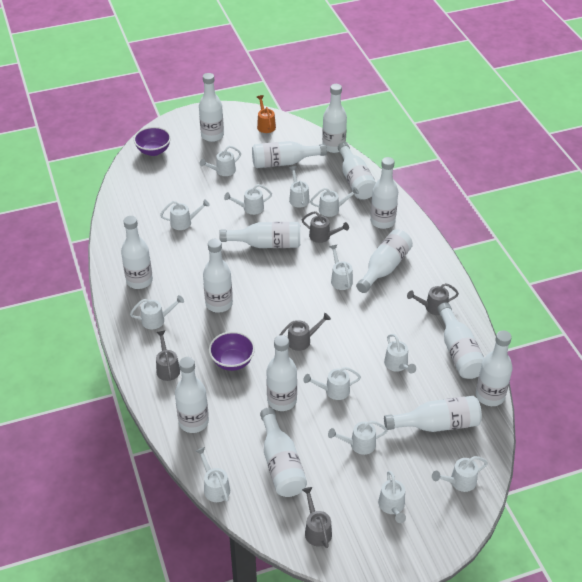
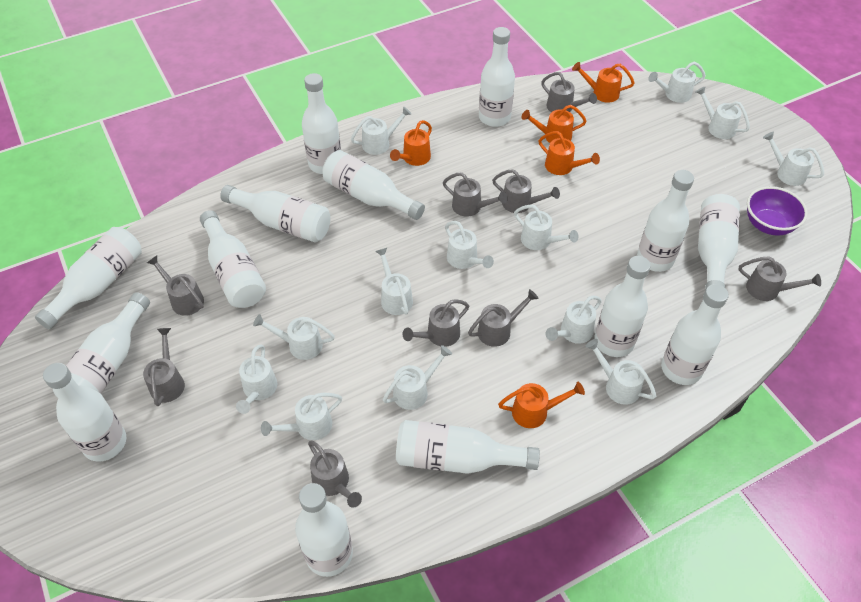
grey watering can: [156,330,180,381] [280,313,331,351] [302,211,349,243] [302,487,332,548] [407,283,459,315] = 5 -> [143,328,185,406] [147,255,204,316] [308,441,362,508] [402,299,469,347] [443,172,508,217] [468,289,539,347] [492,169,560,213] [541,72,597,112] [739,256,821,301] = 9
orange watering can: [257,95,276,133] = 1 -> [390,120,432,166] [498,382,585,428] [521,105,587,143] [538,131,600,175] [572,62,635,103] = 5
purple bowl: [133,127,171,156] [209,331,255,371] = 2 -> [747,186,808,236] = 1
white bottle: [121,216,153,289] [175,357,209,433] [199,73,224,142] [203,239,233,313] [219,222,300,248] [252,141,327,168] [260,407,307,497] [267,335,297,411] [322,84,347,153] [338,142,376,200] [356,229,413,293] [370,157,398,229] [384,396,482,432] [437,302,484,379] [476,330,513,406] = 15 -> [35,227,142,329] [43,363,126,462] [52,292,150,397] [200,210,266,308] [220,185,331,242] [295,483,353,577] [302,73,341,174] [322,150,425,220] [396,420,540,474] [479,27,515,127] [594,256,651,357] [637,170,694,272] [661,284,729,385] [698,194,740,291] = 14

